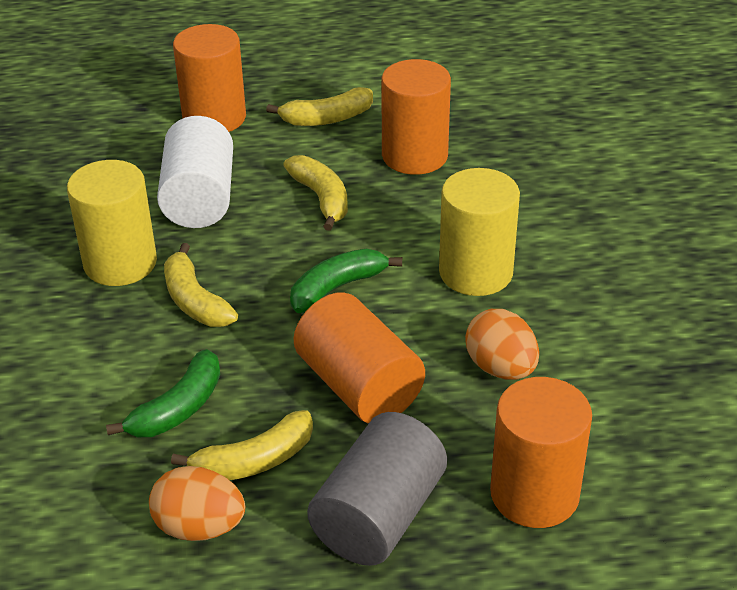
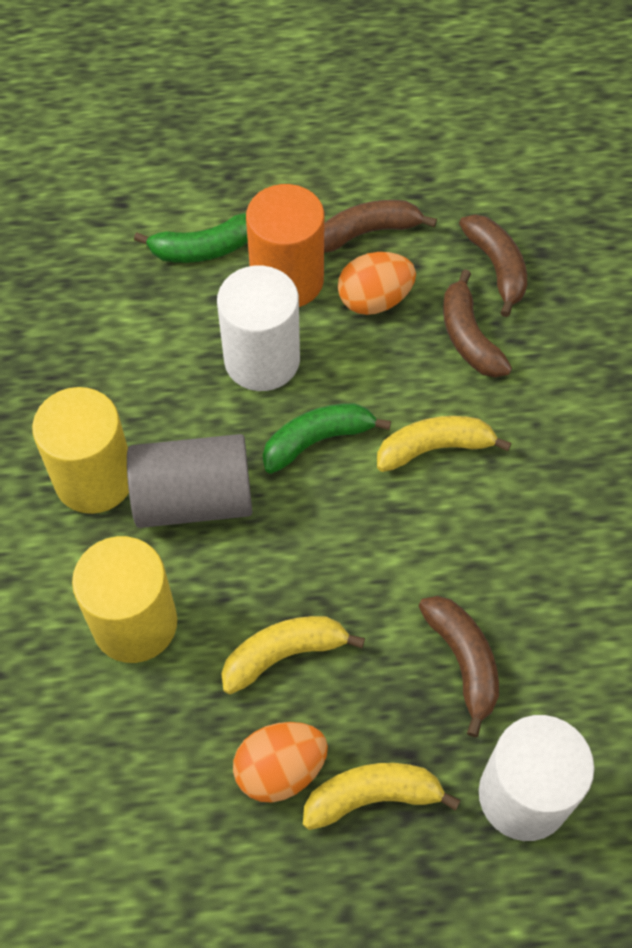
brown banana: none = 0 -> [324,200,437,253] [418,596,499,737] [443,269,512,378] [459,214,527,317] = 4
orange cylinder: [173,24,246,132] [293,292,425,424] [381,59,451,175] [490,377,592,528] = 4 -> [246,184,324,307] = 1
white cylinder: [157,116,233,228] = 1 -> [217,266,300,391] [479,715,594,841] = 2
yellow banana: [164,243,238,327] [171,410,313,480] [266,87,373,126] [283,155,348,231] = 4 -> [221,616,365,694] [303,763,461,830] [377,416,511,472] = 3

